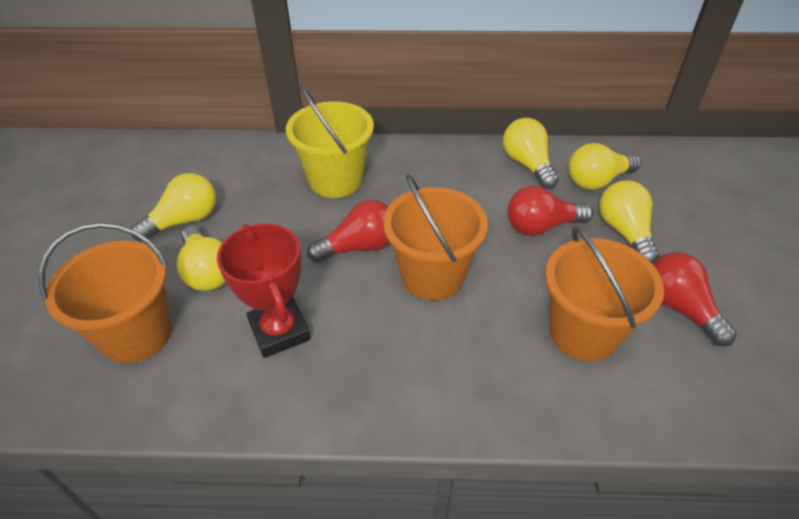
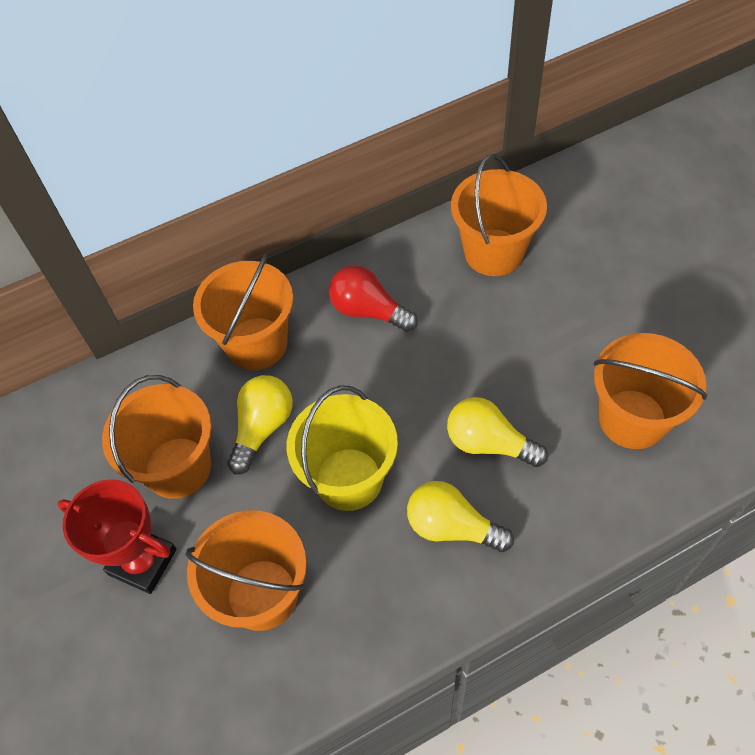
orange bucket: [39,222,172,364] [383,174,488,300] [545,226,664,361] = 3 -> [102,375,212,499] [185,510,307,631] [193,254,293,370] [451,154,547,276] [594,333,707,449] = 5
red light bulb: [307,200,390,263] [507,186,593,236] [652,252,737,347] = 3 -> [329,265,418,332] = 1
yellow light bulb: [131,173,216,242] [177,226,226,291] [503,118,559,189] [569,143,641,190] [600,180,659,263] = 5 -> [227,375,293,474] [407,481,514,552] [447,397,548,467] = 3

